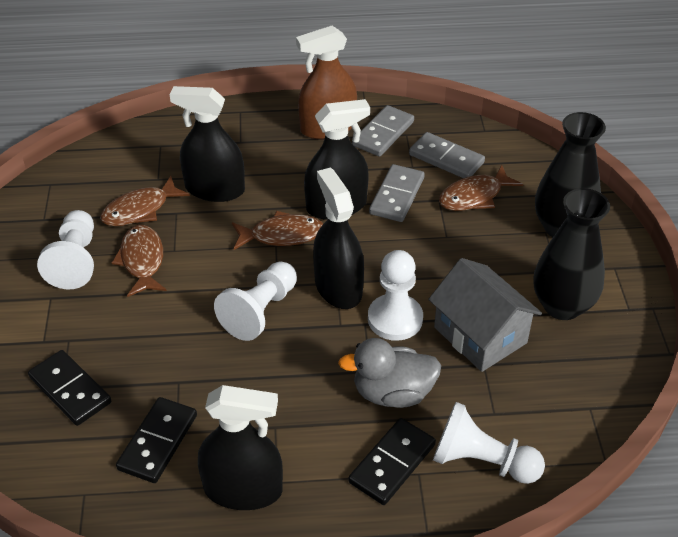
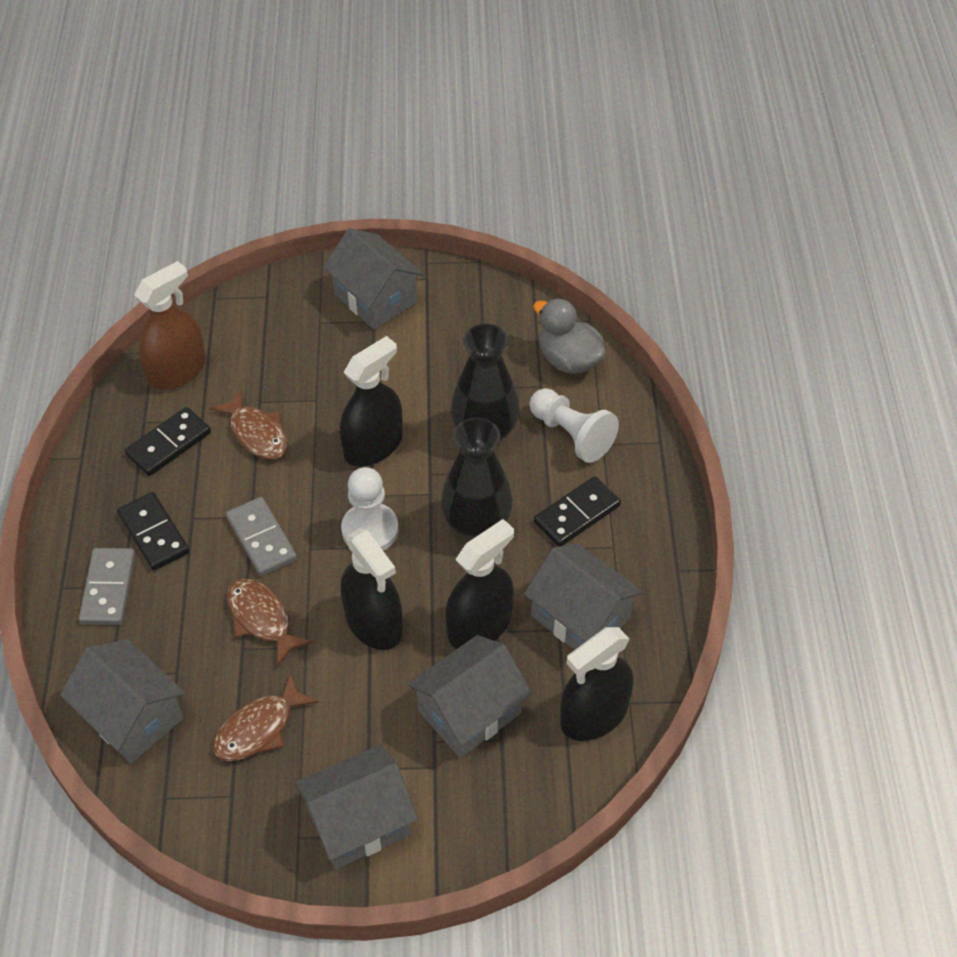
brown fish: [100,176,190,226] [112,225,167,297] [232,211,323,250] [439,165,523,211] = 4 -> [210,389,288,459] [213,673,319,761] [227,579,313,666] = 3
grey domino: [352,105,414,157] [369,164,425,222] [409,132,485,178] = 3 -> [79,548,135,625] [226,497,297,576] = 2
grey house: [428,258,542,372] = 1 -> [60,639,185,763] [295,745,418,870] [323,228,424,330] [407,635,532,758] [524,543,643,650] = 5
white pawn: [37,210,94,289] [214,262,297,341] [368,250,423,341] [433,402,545,484] = 4 -> [341,467,399,551] [529,388,619,463] = 2

